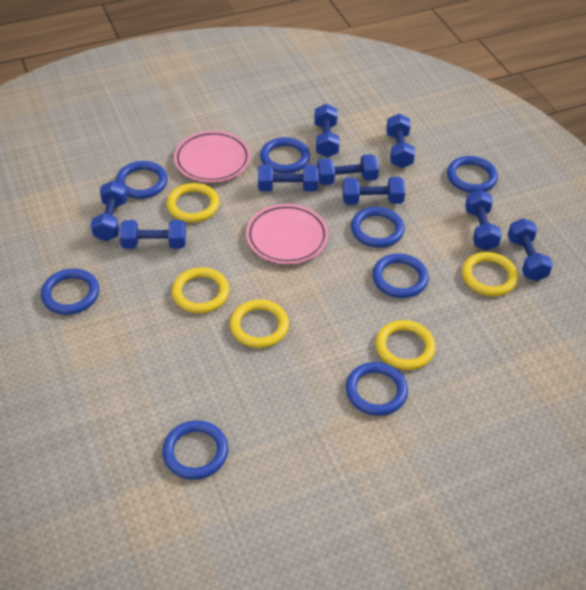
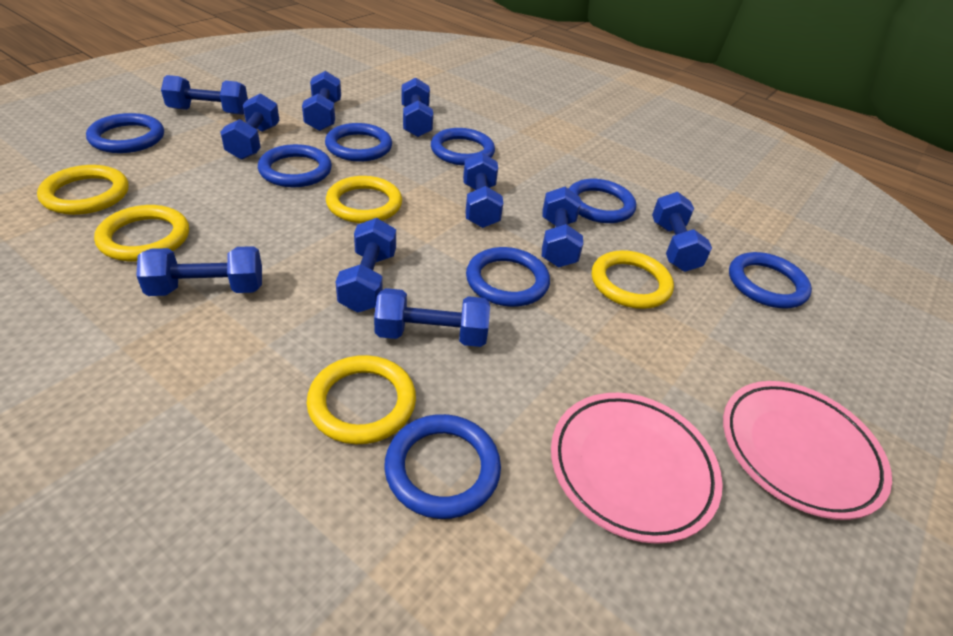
blue dumbbell: [91,181,127,241] [120,220,186,249] [258,165,318,191] [314,104,340,158] [317,154,379,185] [342,177,405,205] [386,114,415,168] [465,190,502,251] [508,218,553,281] = 9 -> [136,246,262,296] [161,75,248,115] [220,93,280,160] [302,71,341,131] [336,218,396,313] [374,288,490,347] [402,77,433,137] [463,153,503,228] [542,187,583,267] [652,192,712,272] = 10

